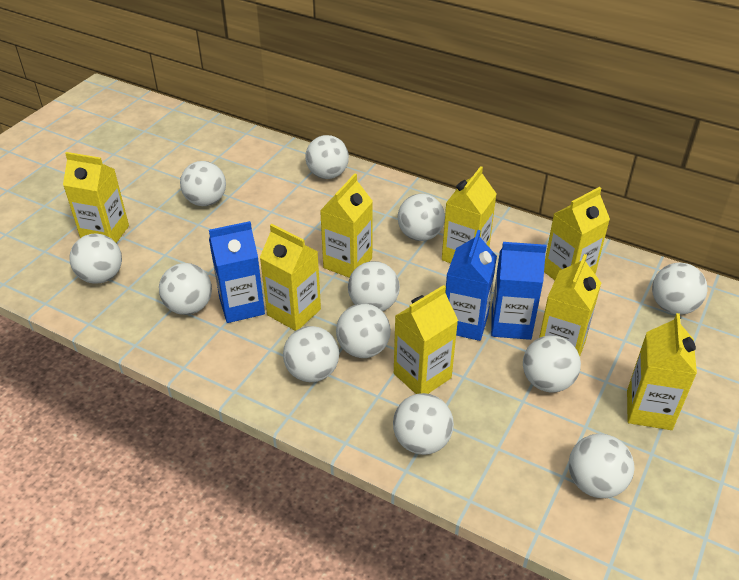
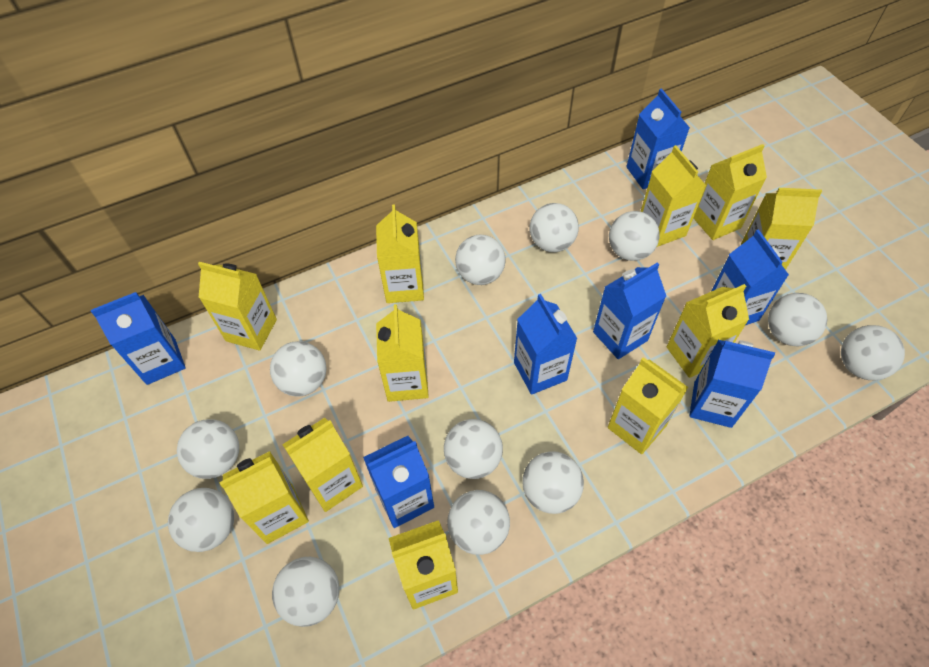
blue carton: [209,221,265,323] [445,230,497,341] [491,242,547,340] = 3 -> [91,292,186,385] [363,436,434,528] [514,294,577,395] [593,262,666,359] [626,88,690,189] [689,340,775,428] [712,229,789,325] = 7
yellow carton: [63,152,129,243] [260,224,321,331] [320,174,373,278] [394,285,458,394] [442,166,496,263] [539,254,601,356] [544,187,610,280] [627,313,697,430] = 8 -> [198,262,277,351] [219,451,309,544] [282,418,363,512] [376,204,424,303] [376,304,429,402] [389,520,458,609] [608,357,689,454] [640,145,706,247] [667,284,749,378] [693,144,767,240] [741,188,822,270] = 11

